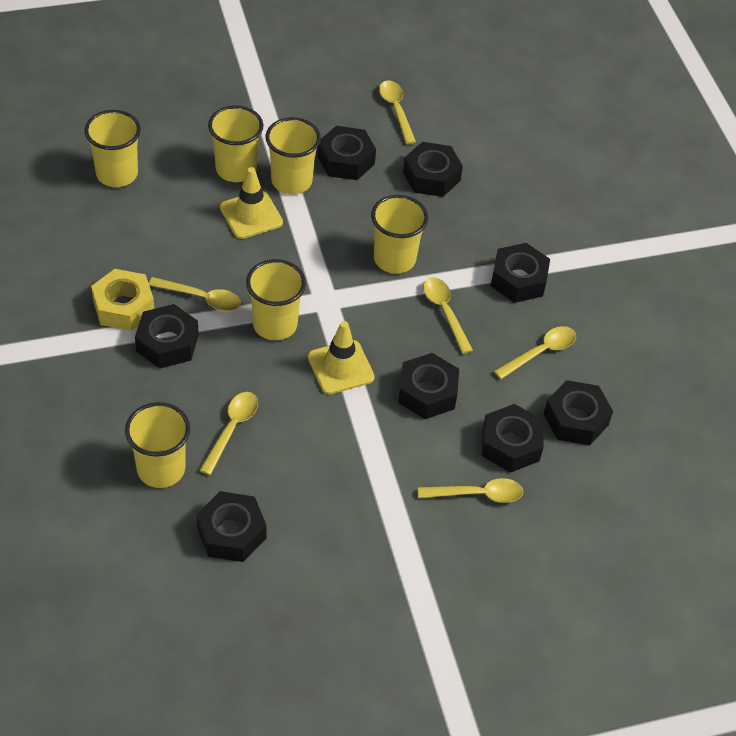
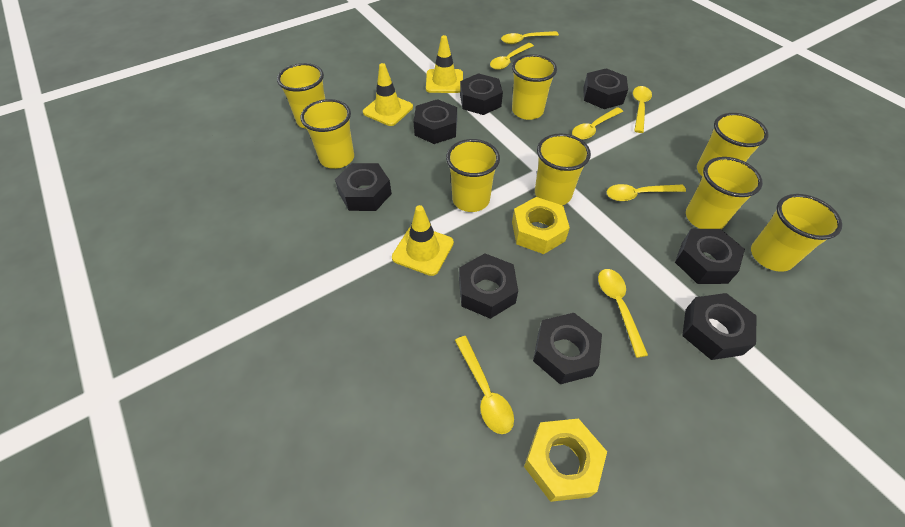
yellow cup: [84,110,141,187] [125,402,190,488] [208,105,263,182] [246,259,306,340] [266,117,321,194] [371,195,428,274] = 6 -> [277,63,325,129] [301,99,354,169] [446,139,500,212] [512,54,557,120] [535,133,591,205] [686,157,763,229] [697,113,769,177] [751,194,842,272] = 8
yellow nut: [91,269,154,331] = 1 -> [512,197,570,254] [524,418,607,502] = 2
yellow spoon: [149,277,241,311] [199,392,258,475] [379,81,416,145] [418,478,523,503] [423,277,473,354] [494,326,576,379] = 6 -> [455,336,514,434] [490,43,534,70] [501,31,559,44] [572,107,623,140] [598,269,648,358] [607,184,686,201] [633,86,652,133] = 7
yellow traffic cone: [220,167,283,239] [308,321,375,394] = 2 -> [363,63,413,126] [392,205,454,276] [426,35,463,93] = 3

